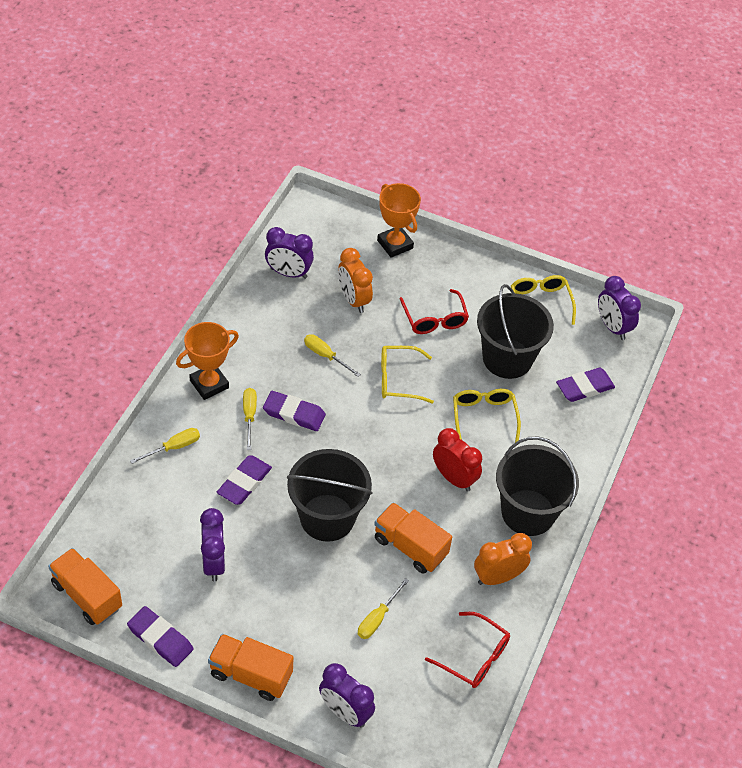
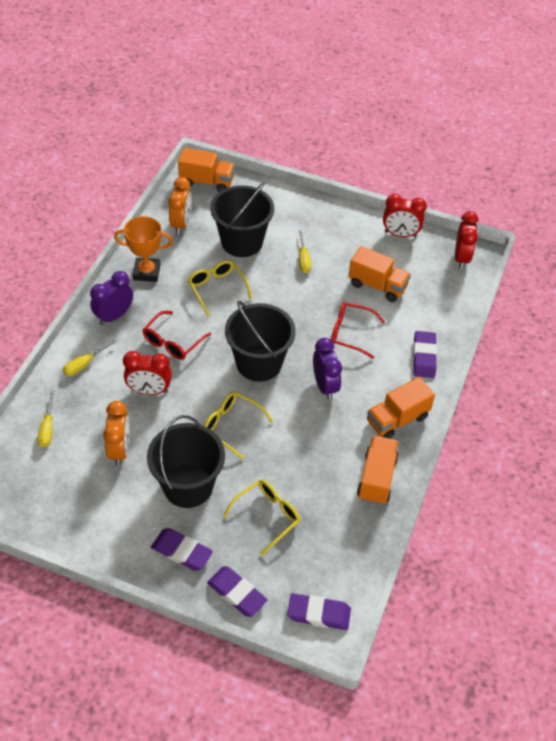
orange trophy: [176,322,239,400] [377,183,421,258] = 2 -> [114,216,173,282] = 1
orange truck: [48,548,122,625] [208,634,294,701] [374,502,452,574] = 3 -> [178,148,235,192] [348,246,411,302] [357,435,399,505] [367,377,435,438] = 4
purple clock: [200,508,225,582] [265,227,314,279] [319,663,375,728] [598,276,641,340] = 4 -> [90,271,133,325] [313,338,342,400] = 2
red clock: [433,428,482,492] = 1 -> [123,351,172,395] [383,194,427,238] [455,211,479,269] = 3
yellow screwdriver: [130,428,200,464] [243,388,257,450] [304,334,361,377] [358,578,409,639] = 4 -> [37,390,55,447] [63,339,118,376] [299,229,311,273] = 3

